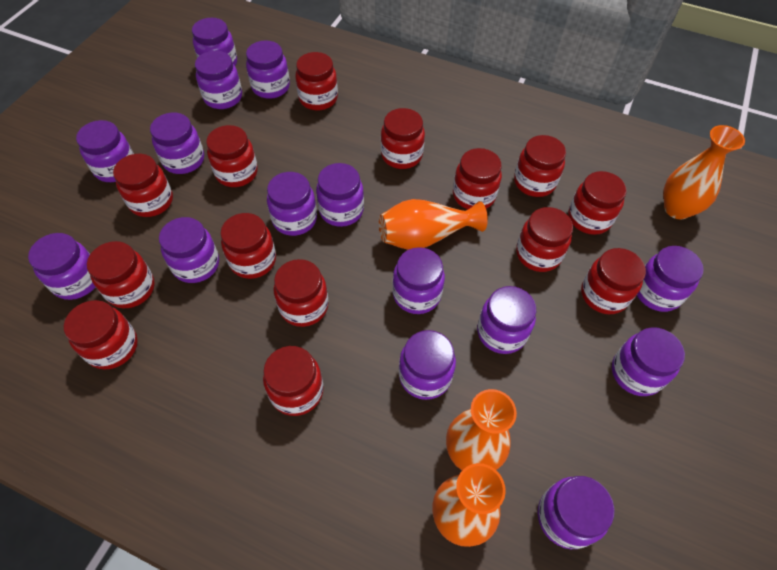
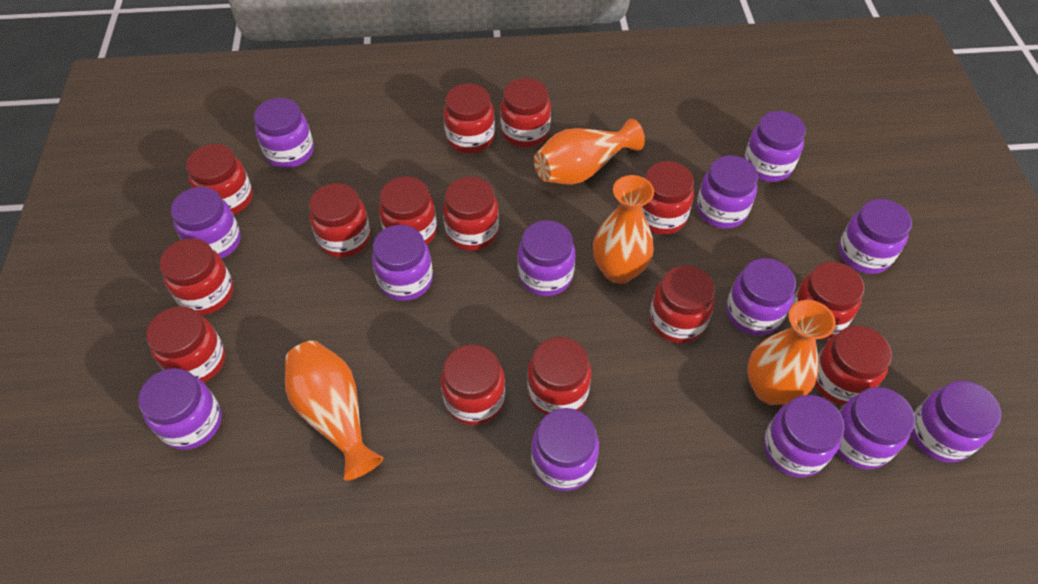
purple jar: [28,233,95,300] [76,120,134,182] [150,113,204,174] [159,217,219,283] [192,18,237,66] [195,51,242,109] [246,41,290,99] [267,172,317,236] [316,163,364,227] [392,247,445,314] [399,330,456,400] [477,286,536,354] [538,476,615,549] [612,327,685,396] [637,246,704,312] = 15 -> [138,368,222,450] [171,187,241,259] [254,98,314,168] [372,225,433,301] [518,220,575,296] [531,408,599,491] [696,155,758,229] [726,258,796,336] [744,111,806,182] [763,395,845,477] [836,387,915,469] [838,199,912,274] [911,380,1001,463] = 13

